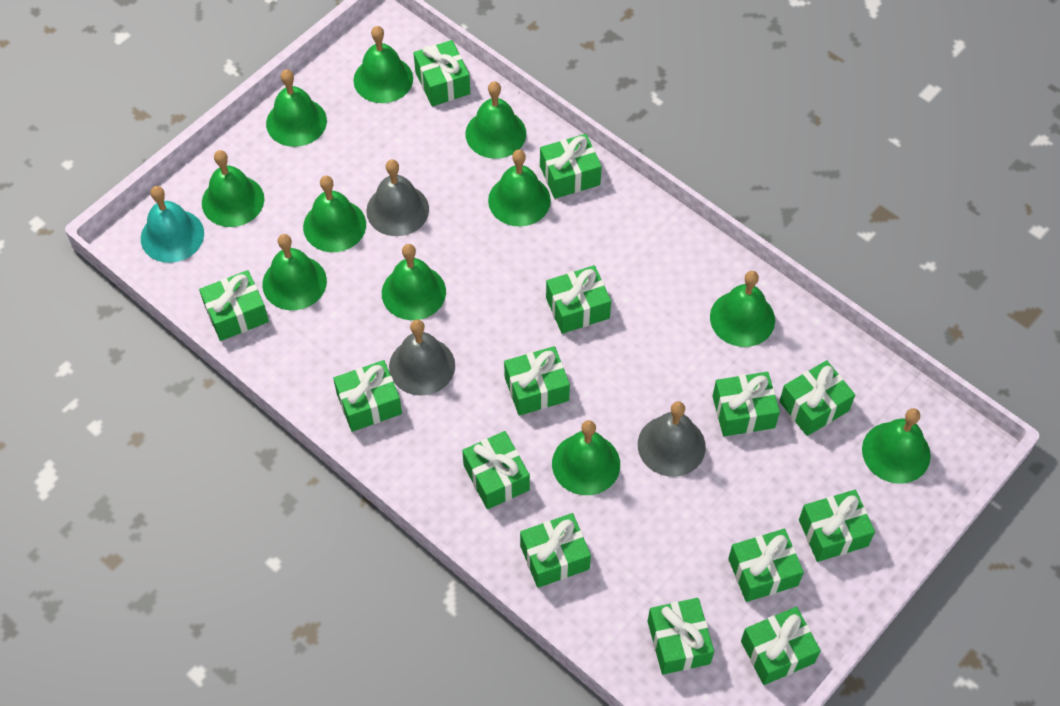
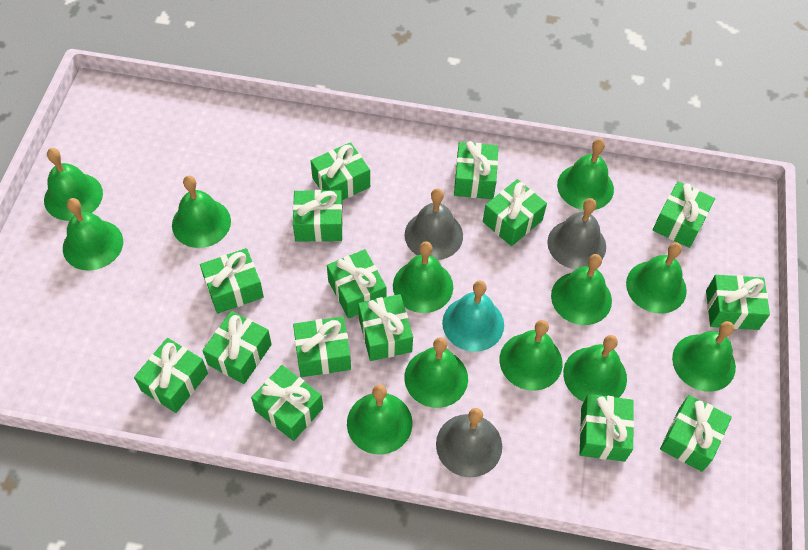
green bell: [202,150,264,227] [262,234,327,310] [266,69,327,147] [303,176,366,252] [353,26,413,103] [382,244,446,320] [465,81,526,159] [488,150,551,226] [552,420,620,495] [710,271,775,347] [862,408,931,484] = 11 -> [44,148,103,221] [63,198,123,271] [172,176,231,248] [347,384,412,455] [393,241,453,313] [404,337,468,408] [500,320,563,391] [551,254,612,325] [557,139,614,210] [563,335,627,402] [626,242,687,314] [672,321,736,392] = 12
green gift: [199,270,269,341] [333,360,402,432] [414,40,470,106] [462,431,530,509] [504,346,570,416] [520,513,591,588] [540,134,602,199] [546,265,611,334] [648,598,714,675] [713,372,780,437] [728,529,804,602] [741,607,821,685] [779,360,855,436] [799,490,875,562] = 14 -> [134,338,208,413] [200,248,264,314] [202,311,272,384] [251,365,323,441] [293,190,343,242] [293,317,351,377] [311,142,370,200] [327,249,387,319] [358,294,413,361] [454,141,498,199] [483,179,547,246] [580,394,634,462] [653,181,715,248] [660,395,732,472] [706,275,770,330] = 15

